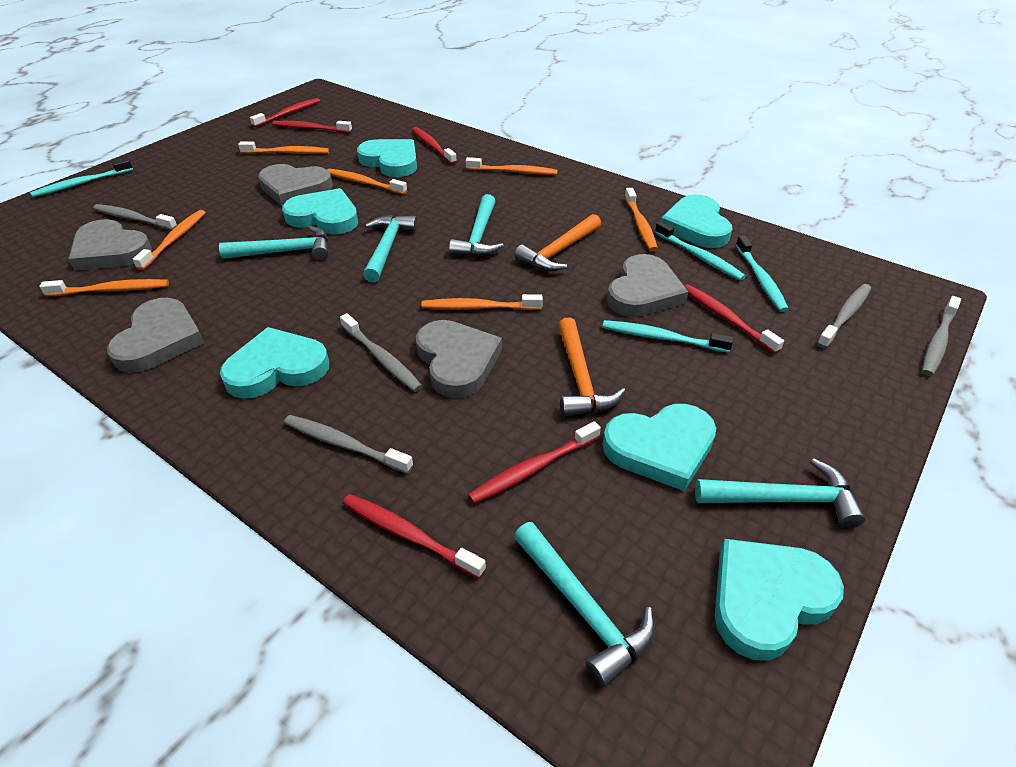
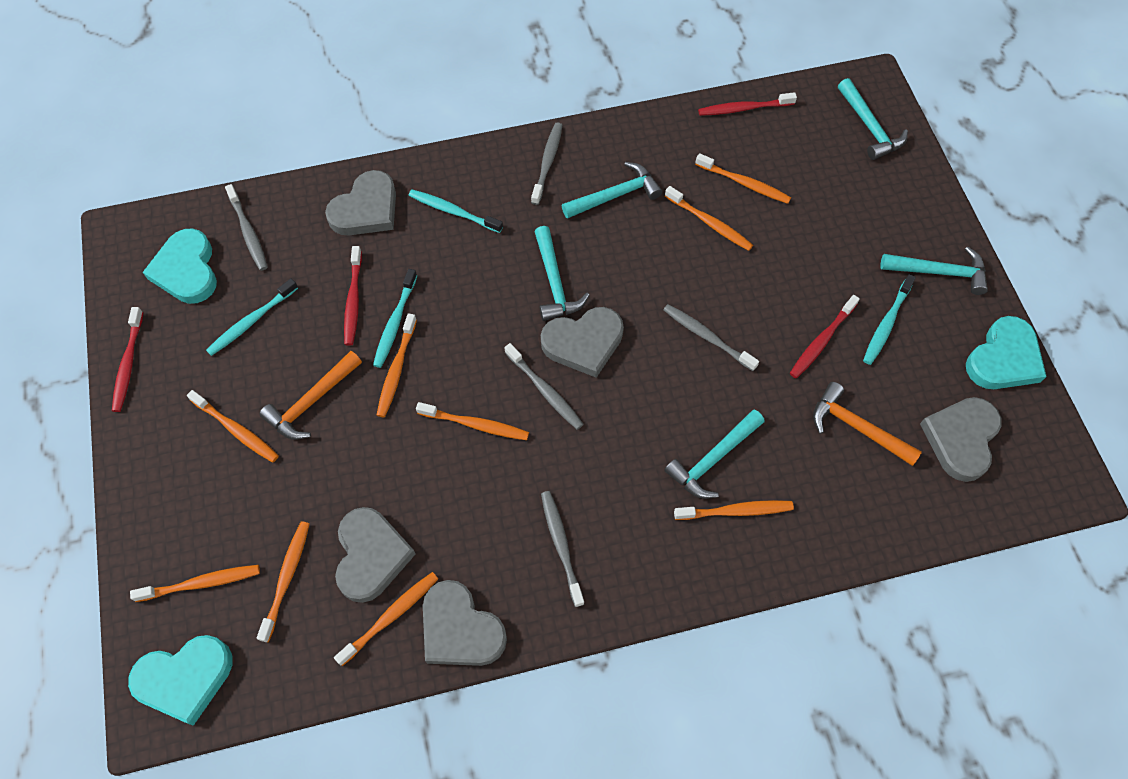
orange toothbrush: [39,279,169,296] [133,210,206,270] [238,141,329,154] [327,169,407,194] [421,294,543,310] [466,157,558,175] [625,188,658,251] = 7 -> [130,565,260,602] [187,390,279,463] [257,521,309,642] [334,572,438,666] [377,313,417,417] [416,402,529,440] [665,186,753,251] [674,500,794,520] [695,153,791,204] = 9
red toothbrush: [250,98,320,127] [272,121,352,133] [343,494,486,579] [412,127,457,164] [468,421,601,504] [684,284,784,354] = 6 -> [112,307,143,412] [344,246,362,346] [698,92,797,116] [790,295,860,378] = 4
turquoise heart: [220,327,329,399] [282,188,358,235] [357,139,417,177] [602,404,716,491] [661,195,733,248] [715,539,844,661] = 6 -> [128,635,233,726] [143,228,217,304] [966,316,1047,389] = 3

